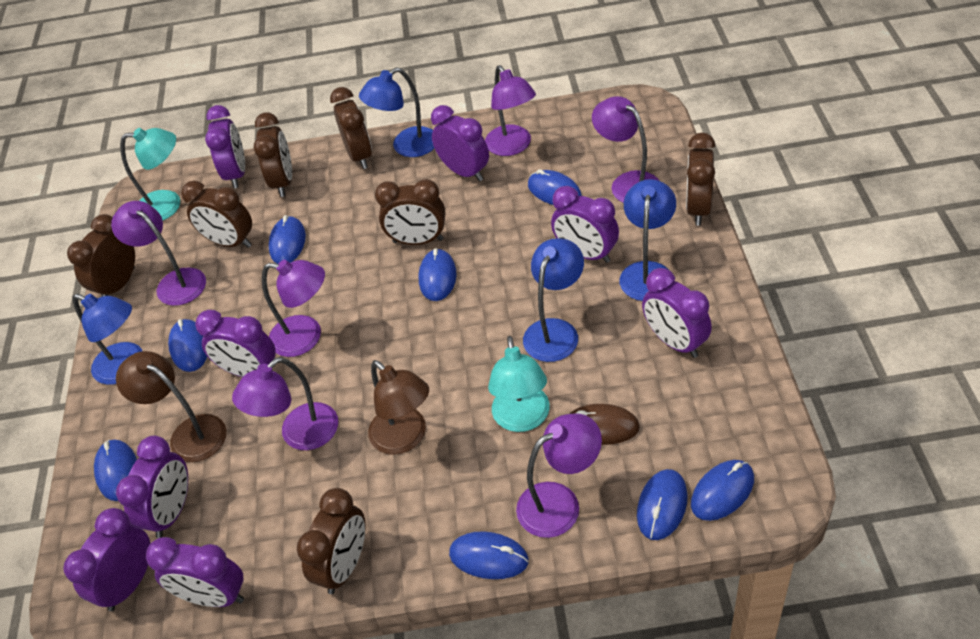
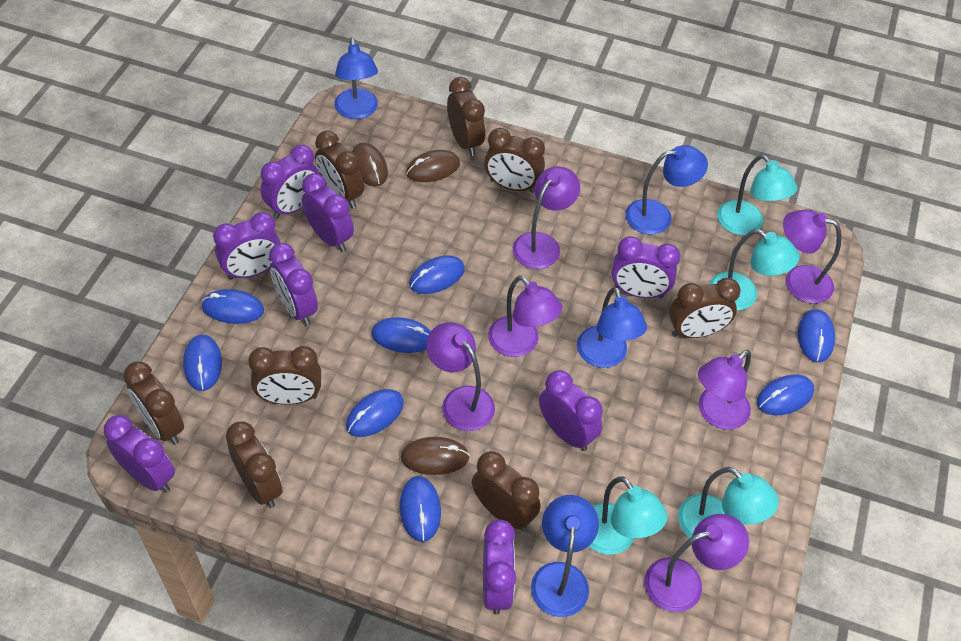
brown clock: [67,214,135,297] [181,180,252,248] [254,112,292,197] [297,488,365,594] [330,87,372,169] [375,179,445,245] [686,133,715,226] = 7 -> [123,361,184,445] [226,422,283,508] [248,346,321,405] [315,131,364,209] [447,77,485,156] [472,451,541,530] [484,128,545,193] [669,278,741,338] = 8
brown lamp: [116,351,227,462] [368,360,429,455] = 2 -> none = 0
brown mouse: [570,404,640,445] = 1 -> [352,143,388,186] [401,437,470,475] [406,150,460,182] = 3
turquoise lamp: [120,128,180,221] [488,336,550,432] = 2 -> [589,476,668,555] [678,467,779,538] [709,229,800,310] [717,154,797,235] = 4

